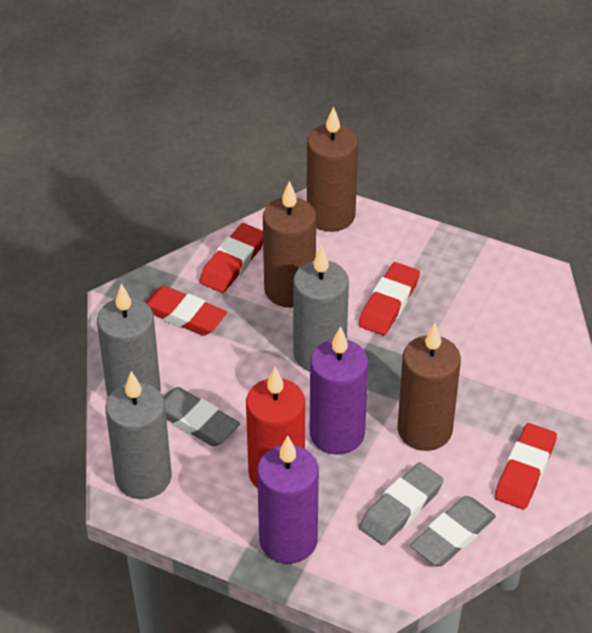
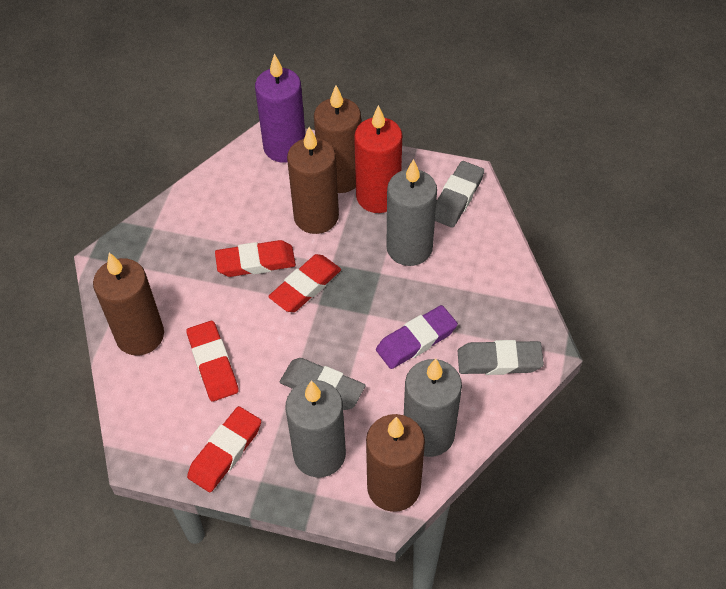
brown candle: [263,181,316,308] [307,106,358,232] [398,323,461,451] = 3 -> [93,253,164,356] [287,127,339,234] [314,85,361,193] [366,414,425,512] = 4
purple candle: [257,436,319,564] [310,326,369,455] = 2 -> [255,54,305,163] = 1
purple eraser: none = 0 -> [376,305,458,369] = 1

